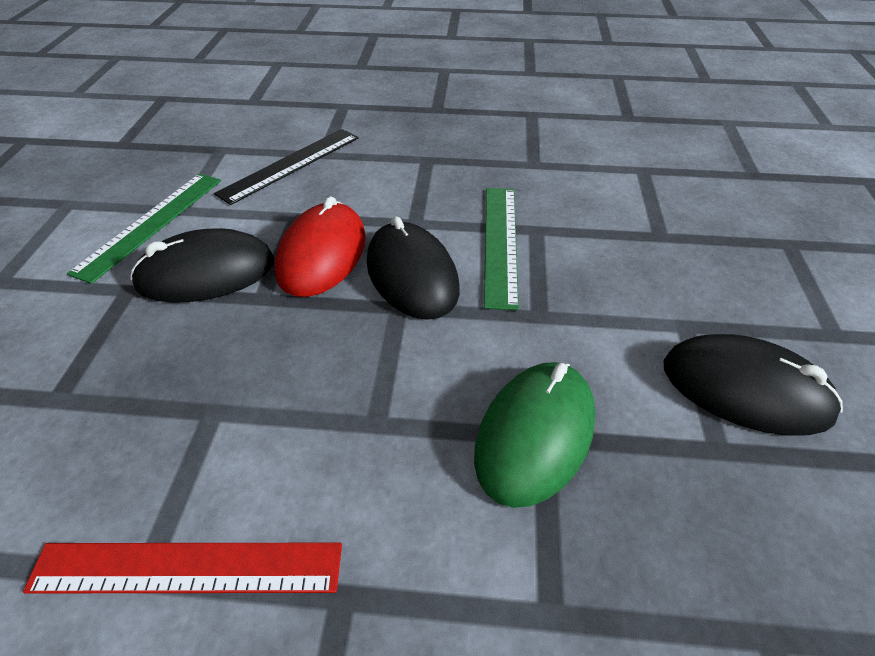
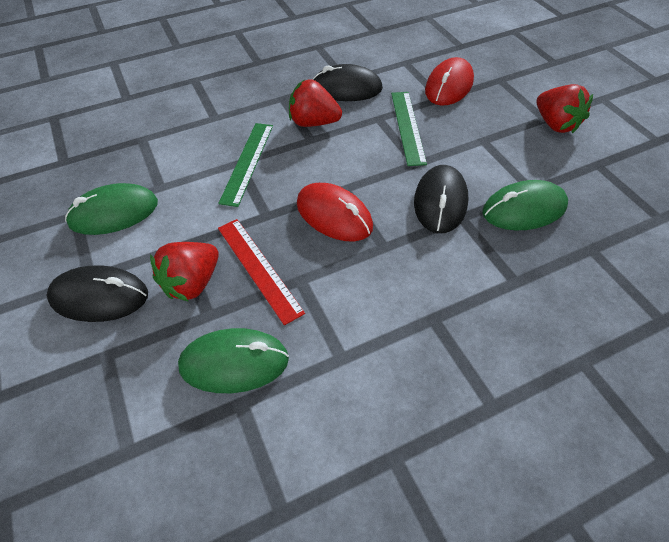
black ruler: [214,129,359,205] = 1 -> none = 0
green mouse: [474,362,595,508] = 1 -> [65,183,158,235] [178,328,289,393] [482,180,568,230] = 3
red mouse: [275,196,366,297] = 1 -> [297,183,373,241] [425,57,474,106] = 2
red strawberry: none = 0 -> [150,242,219,302] [289,79,342,127] [537,84,593,134] = 3

